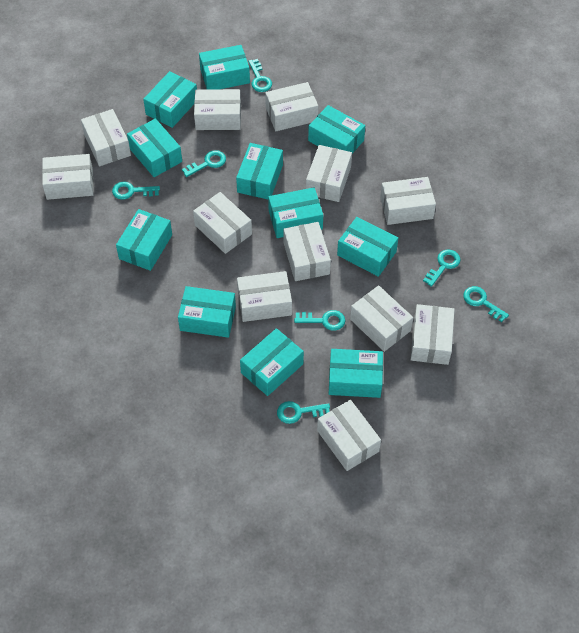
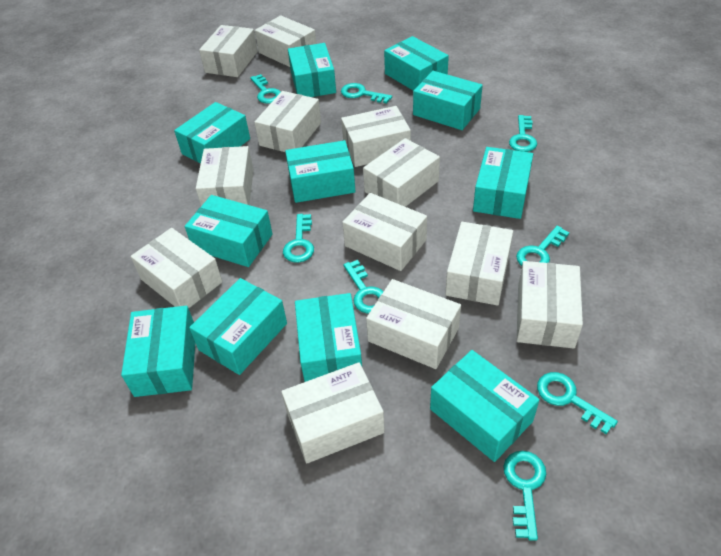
turquoise key: [112,182,160,200] [182,150,226,177] [248,59,272,92] [277,401,330,424] [294,310,345,331] [423,249,461,287] [463,286,509,322] = 7 -> [250,74,281,104] [283,214,314,263] [341,83,392,103] [344,260,384,314] [503,451,546,541] [509,115,537,152] [516,226,570,266] [537,372,618,434] = 8

